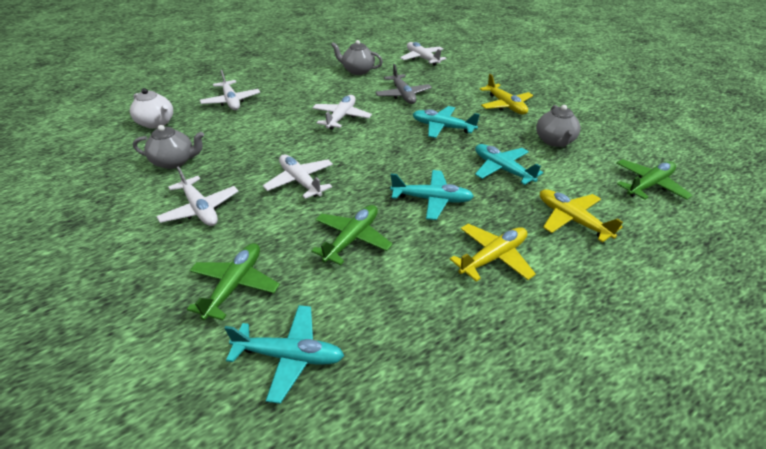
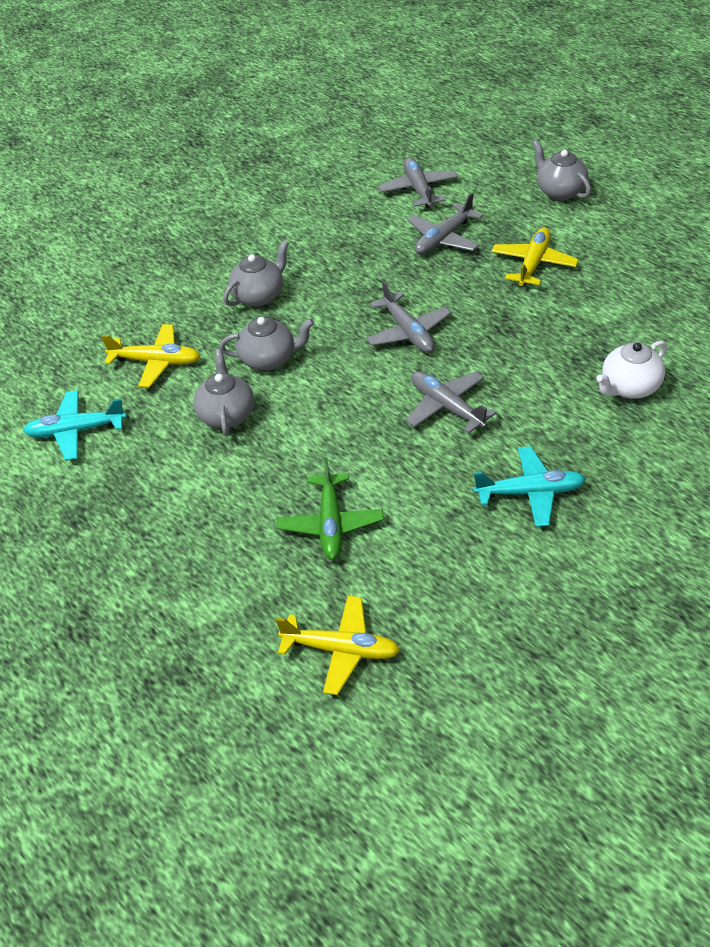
green plane: [187,243,280,320] [311,205,393,265] [617,159,693,200] = 3 -> [277,458,384,560] = 1
grey plane: [375,64,432,104] = 1 -> [366,281,451,353] [378,157,458,208] [406,372,497,434] [407,193,483,254] = 4
grey teapot: [133,125,204,169] [331,40,383,75] [536,105,581,147] = 3 -> [193,349,254,436] [220,317,314,371] [223,240,289,306] [533,140,591,200] = 4
turquoise plane: [224,305,344,404] [390,170,474,220] [413,106,480,138] [475,144,544,185] = 4 -> [23,390,126,460] [474,446,586,527] = 2
white plane: [156,166,239,226] [200,70,260,110] [263,154,333,199] [312,95,372,130] [400,42,447,66] = 5 -> none = 0

